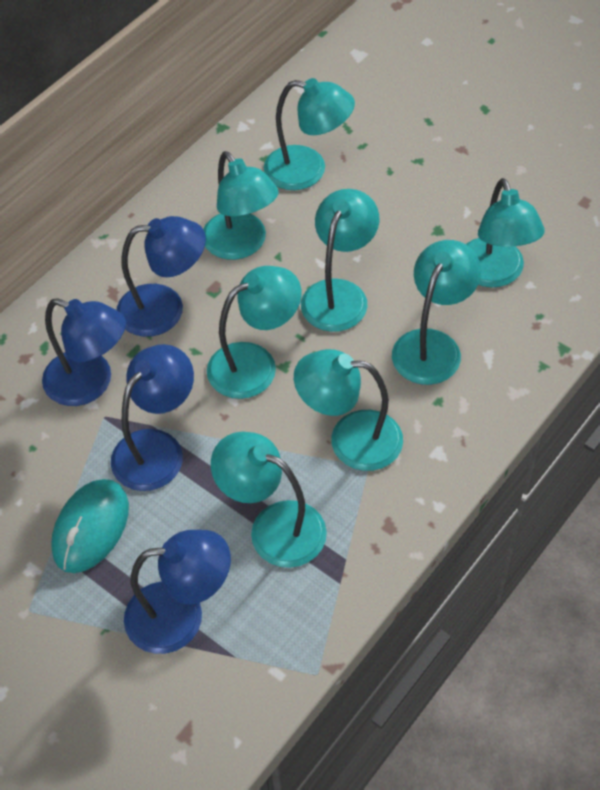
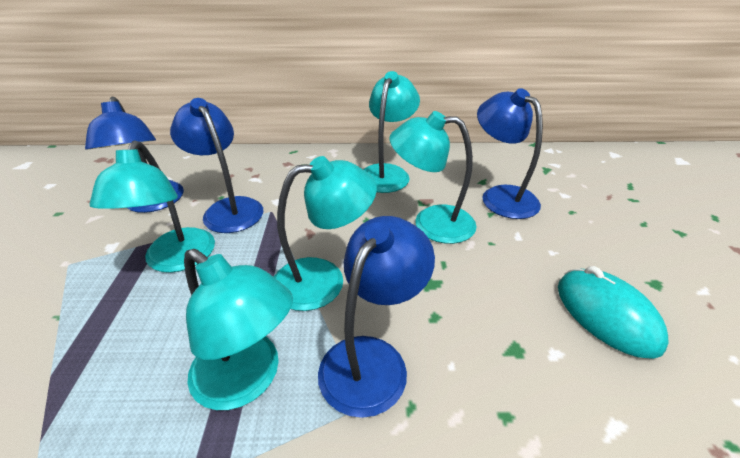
turquoise lamp: [203,151,279,260] [207,266,302,399] [211,432,327,568] [264,78,355,190] [294,349,403,471] [301,189,379,332] [392,240,481,385] [466,178,545,288] = 8 -> [90,140,215,273] [184,249,293,410] [274,156,377,311] [363,71,420,193] [389,111,477,244] = 5

